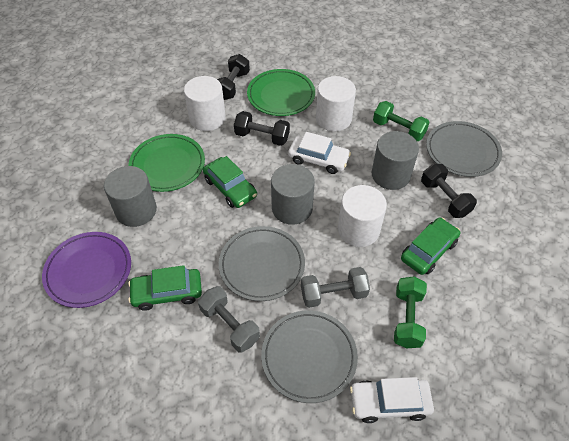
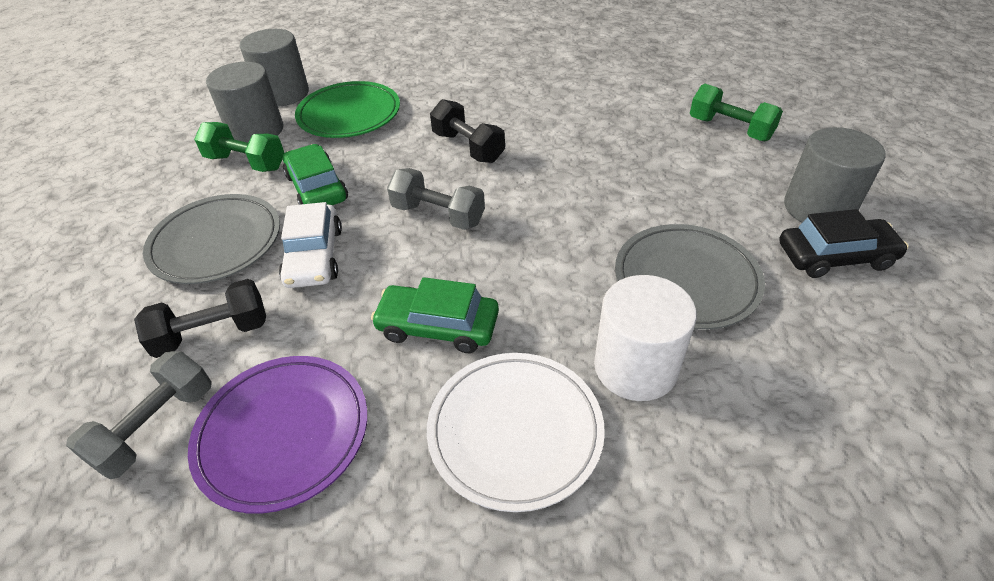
black car: none = 0 -> [779,209,908,278] = 1
black dumbbell: [217,54,250,100] [234,111,290,146] [421,164,477,218] = 3 -> [134,279,266,358] [430,99,505,163] = 2
green car: [128,265,202,311] [203,156,257,208] [401,217,460,275] = 3 -> [283,144,348,205] [371,277,499,353] = 2
green plate: [128,134,205,192] [247,69,315,116] = 2 -> [295,81,400,138] = 1
grey plate: [219,226,305,301] [261,310,358,403] [426,121,502,177] = 3 -> [143,194,280,284] [615,224,765,330] = 2
white car: [288,132,351,174] [350,377,434,423] = 2 -> [279,202,342,288] = 1
white cylinder: [184,76,226,131] [316,76,356,131] [338,185,387,247] = 3 -> [594,275,697,401] = 1
white plate: none = 0 -> [427,353,605,512] = 1

